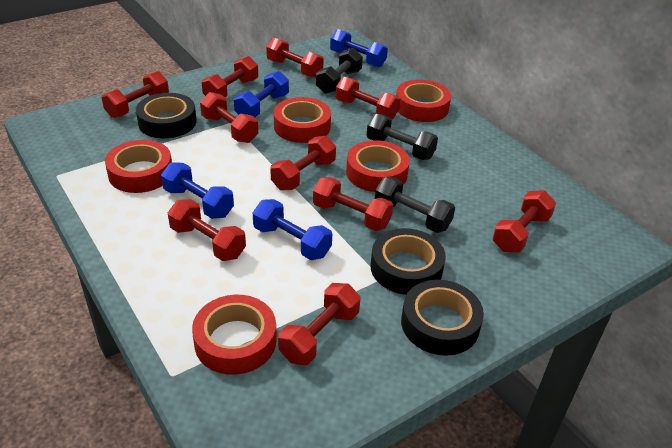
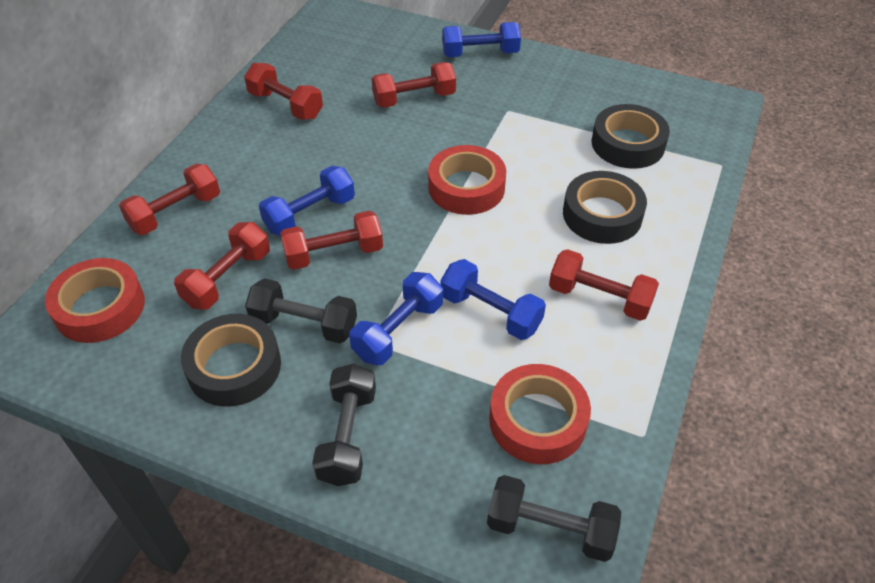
red dumbbell: [101,71,169,118] [168,199,246,261] [200,92,258,143] [202,56,258,98] [266,37,324,78] [270,136,336,190] [278,283,360,365] [313,177,393,231] [336,76,400,120] [492,190,556,253] = 10 -> [119,163,220,235] [174,222,270,310] [244,63,323,120] [280,211,383,270] [372,62,456,108] [549,249,659,321] = 6
red tape: [105,140,172,193] [192,295,277,375] [274,97,331,143] [346,140,410,192] [396,80,451,122] = 5 -> [45,258,145,343] [428,145,506,215] [489,364,591,464] = 3

